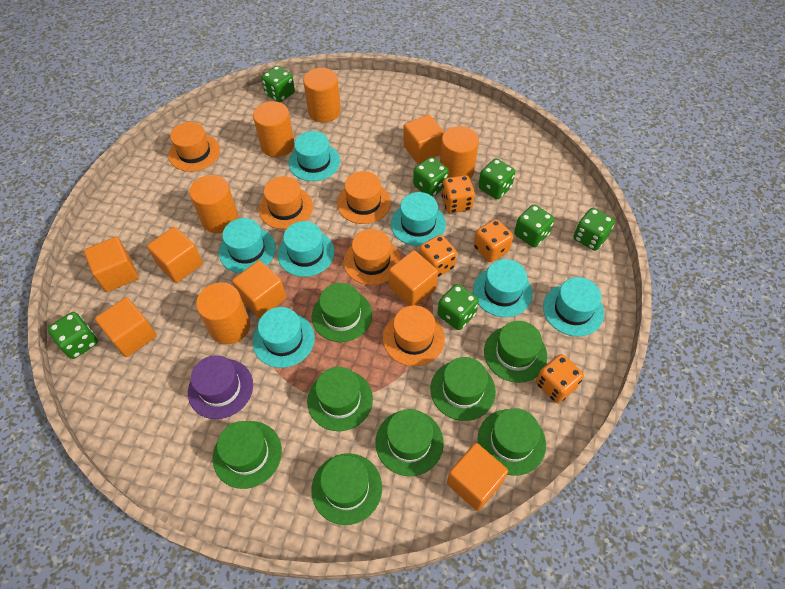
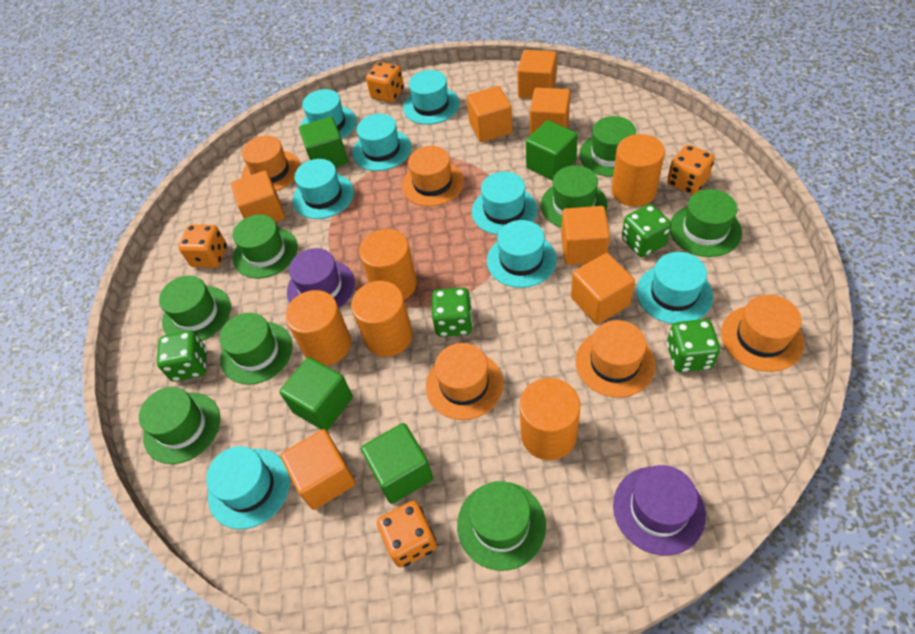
green cube: none = 0 -> [279,357,353,431] [299,117,348,167] [361,423,433,504] [526,120,578,180] = 4
green dice: [48,312,98,359] [261,66,295,102] [413,157,449,197] [438,284,479,330] [478,158,515,199] [514,204,554,247] [573,208,615,251] = 7 -> [157,330,207,382] [432,287,473,337] [622,204,672,257] [667,319,720,372] = 4
purple hat: [188,355,253,419] = 1 -> [287,248,355,308] [613,465,706,555] = 2
turquoise hat: [219,218,276,273] [252,307,315,368] [277,221,335,277] [289,131,340,181] [391,192,446,246] [473,259,533,317] [543,277,604,336] = 7 -> [206,446,290,529] [293,159,354,219] [301,89,356,139] [352,114,411,171] [403,70,459,125] [472,172,537,235] [487,220,557,288] [636,252,713,324] = 8

